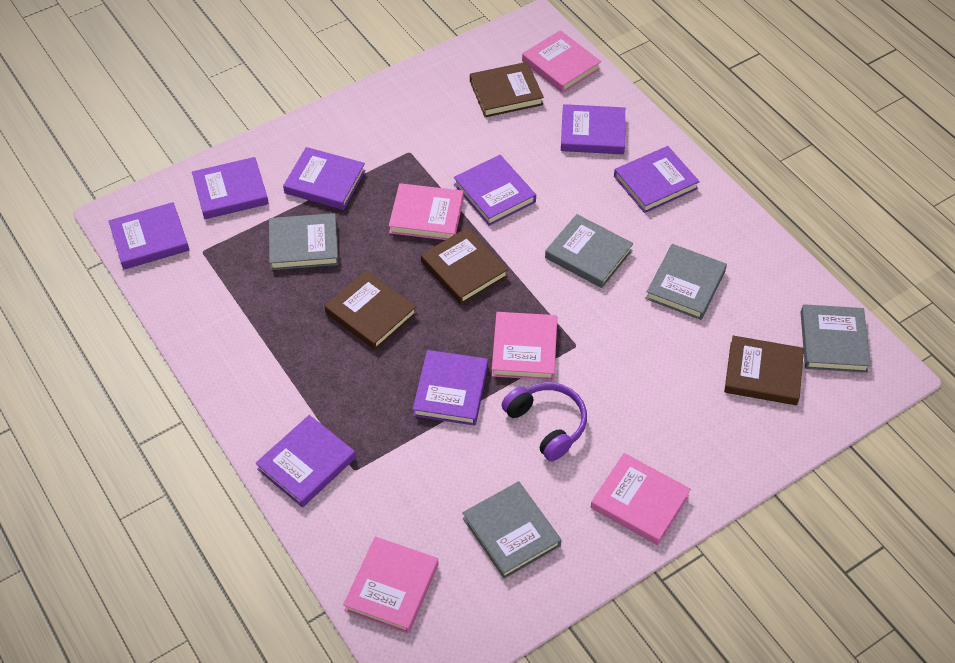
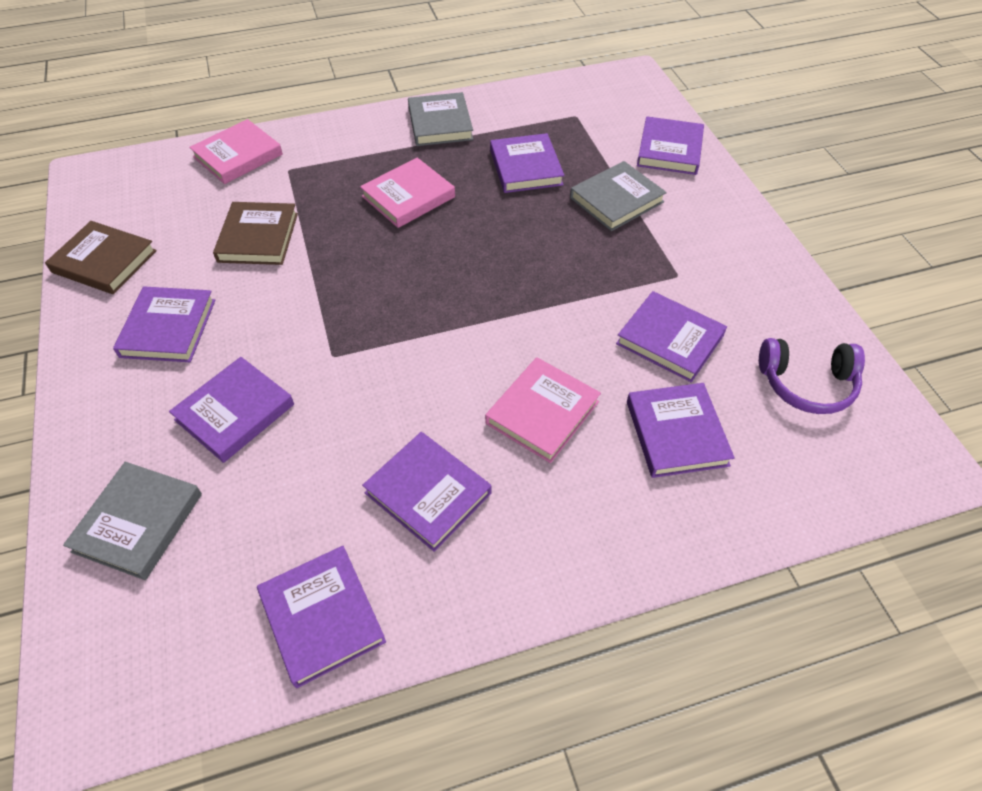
brown book: [325,270,417,350] [421,227,508,305] [470,62,544,117] [724,336,804,405] = 4 -> [45,221,157,294] [213,202,298,265] = 2
grey book: [269,213,339,270] [463,481,561,579] [545,214,633,288] [645,244,727,320] [801,304,871,373] = 5 -> [63,462,202,580] [408,92,473,146] [570,161,667,231] = 3
pink book: [343,536,438,634] [389,183,464,240] [492,312,557,380] [522,30,601,93] [591,453,691,545] = 5 -> [189,119,283,184] [360,158,455,228] [485,357,601,463] = 3

